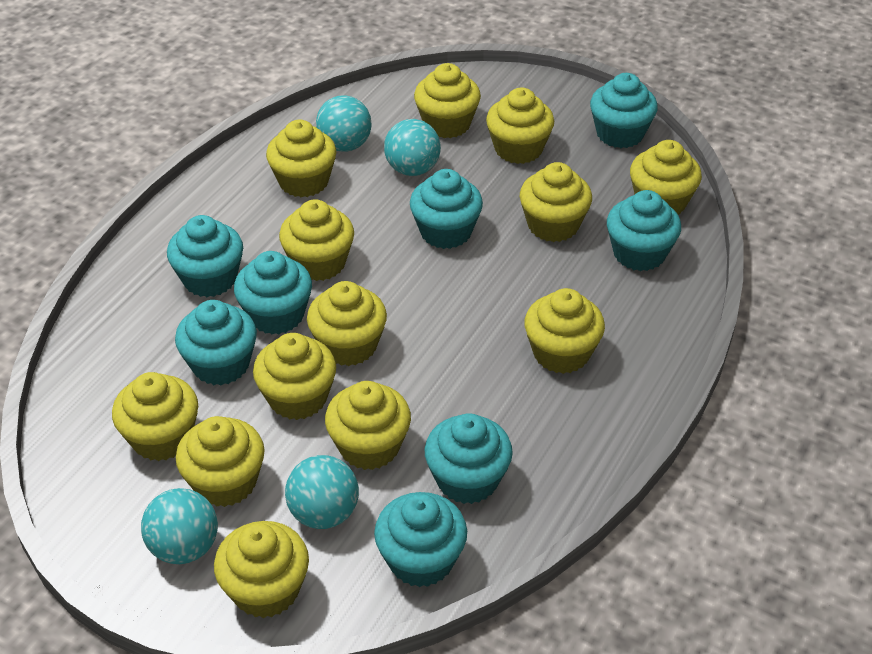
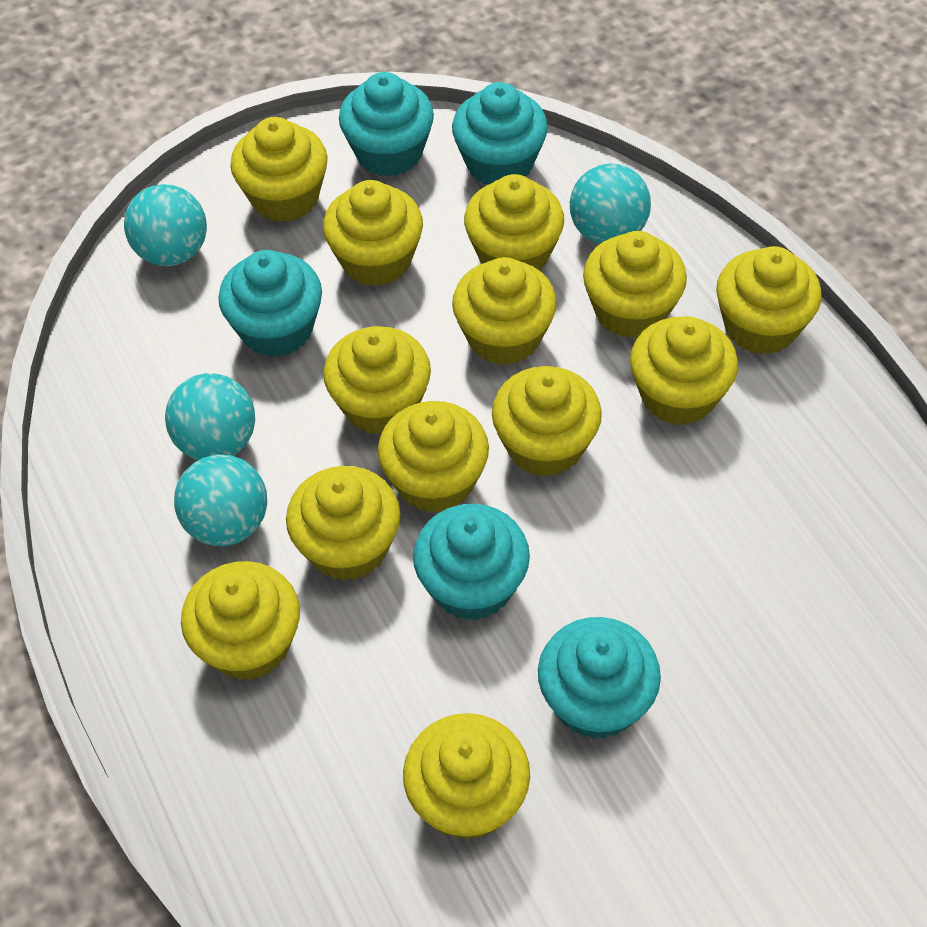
turquoise cupcake: [167,215,243,297] [175,300,257,385] [234,251,312,334] [374,492,467,587] [410,169,483,249] [425,413,513,504] [590,73,658,148] [607,190,681,271] = 8 -> [218,250,322,357] [339,72,434,177] [413,504,530,620] [452,82,548,184] [538,617,661,740] = 5

